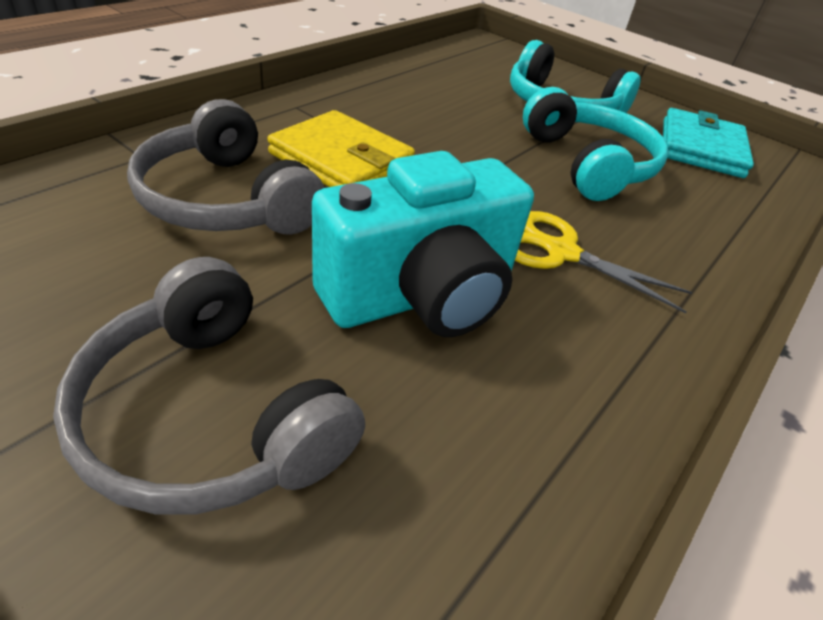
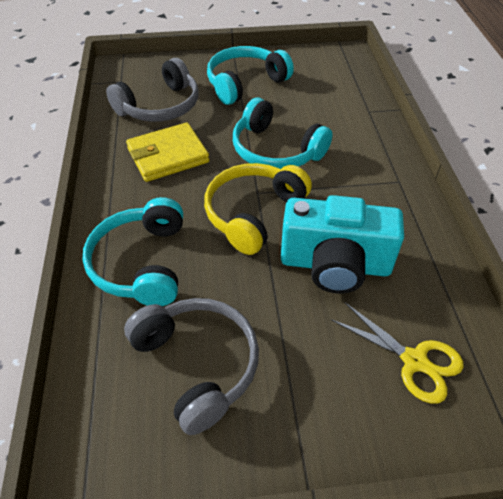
turquoise headphones: [510,40,641,113] [523,87,668,201] = 2 -> [82,197,183,306] [207,46,294,105] [233,97,333,169] = 3
turquoise wallet: [663,108,754,178] = 1 -> none = 0
yellow headphones: none = 0 -> [204,163,312,255] = 1

